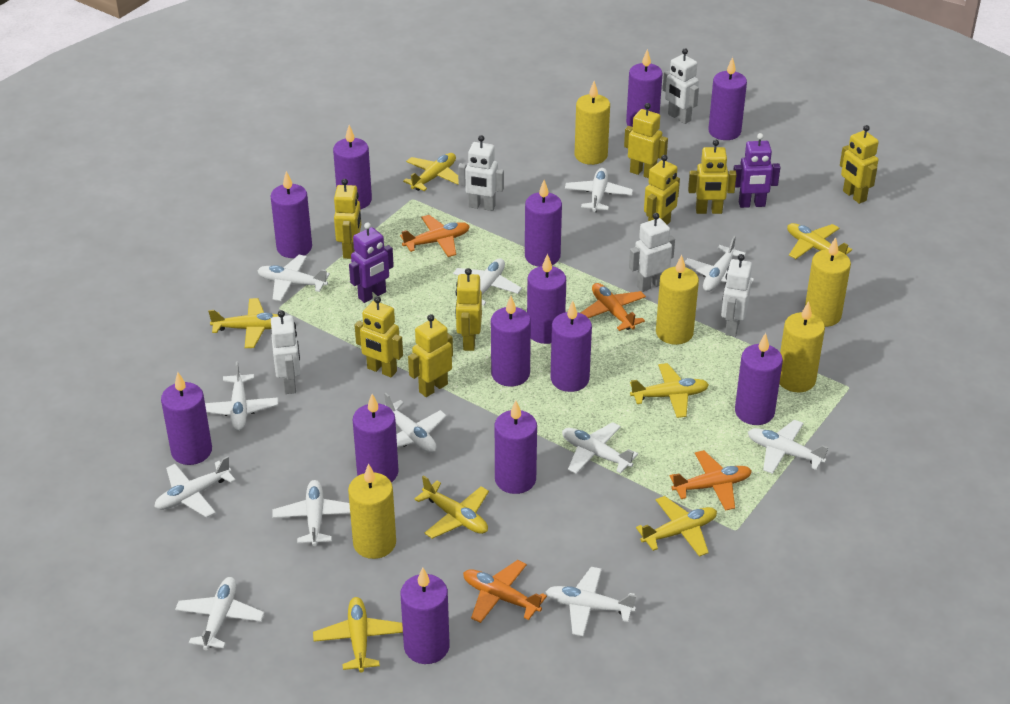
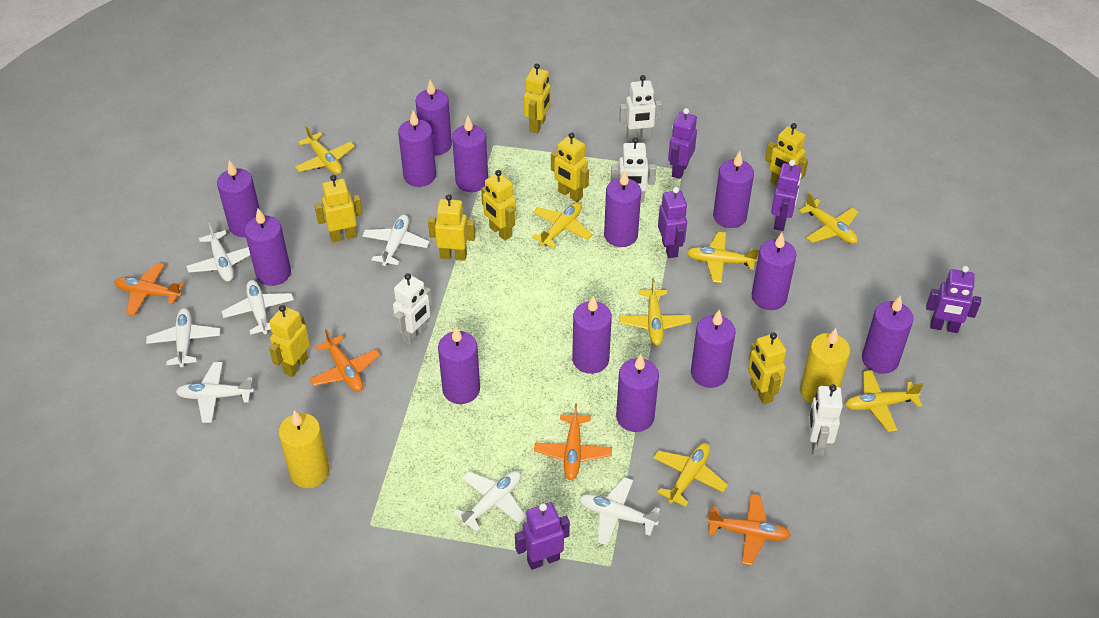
purple robot: [349,222,394,303] [733,133,780,208] = 2 -> [515,502,570,570] [658,187,687,258] [668,108,697,179] [771,160,802,231] [926,266,981,333] = 5
white plane: [154,456,236,517] [175,577,264,650] [205,361,278,431] [257,255,330,301] [272,480,350,546] [384,393,447,453] [453,258,522,305] [546,567,637,636] [562,422,638,474] [565,168,633,212] [684,236,754,292] [748,420,829,474] = 12 -> [146,308,220,367] [176,362,254,423] [186,223,250,282] [222,280,294,335] [362,215,429,266] [453,471,526,532] [579,477,660,546] = 7
white robot: [271,310,301,394] [458,135,504,211] [629,213,675,292] [663,48,699,124] [721,254,752,337] = 5 -> [393,273,432,345] [611,137,656,202] [619,75,663,141] [808,384,843,456] = 4
yellow candle: [348,463,396,559] [574,81,610,165] [656,255,699,345] [779,301,825,392] [805,237,851,327] = 5 -> [279,410,330,488] [800,328,850,404] = 2

